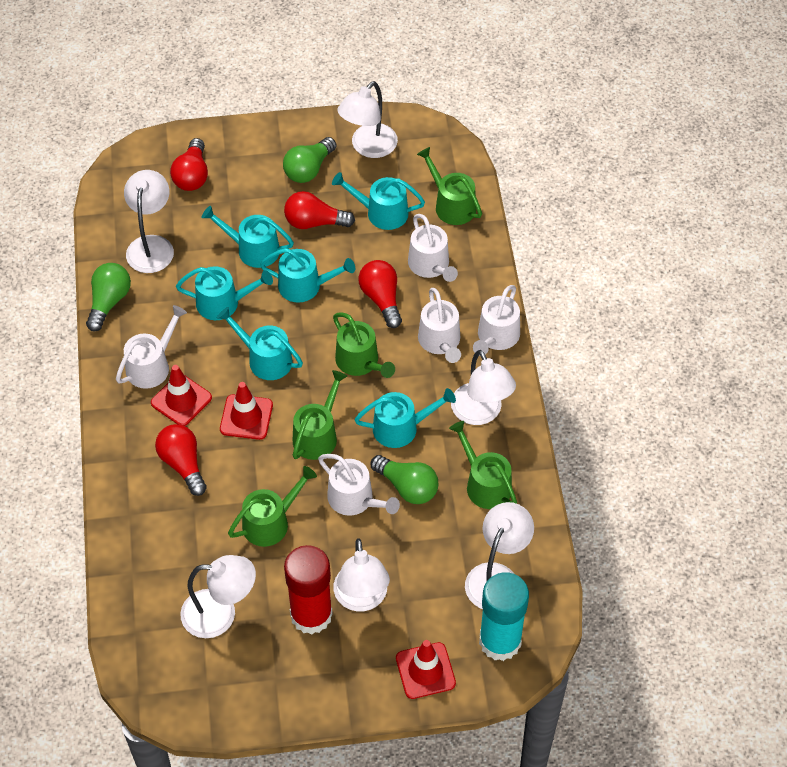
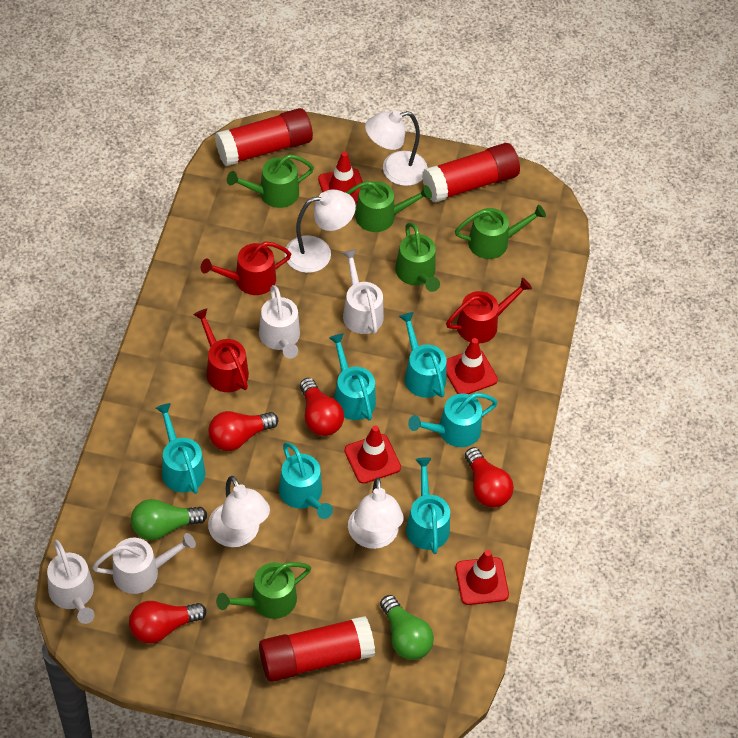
green light bulb: [86,263,131,331] [283,137,336,183] [371,455,438,504] = 3 -> [131,499,207,540] [380,595,434,660] = 2
red glue stick: [284,545,333,635] = 1 -> [215,108,313,166] [259,616,375,682] [422,143,520,203] = 3
red traffic cone: [151,365,212,426] [220,382,273,440] [396,640,456,699] = 3 -> [318,152,363,203] [344,426,401,484] [446,338,498,394] [455,550,509,605] = 4
red watering can: none = 0 -> [193,309,249,392] [201,241,291,295] [446,278,532,343] = 3
turquoise glue stick: [479,572,529,661] = 1 -> none = 0
white lamp: [124,170,174,273] [180,555,256,638] [333,538,390,611] [337,81,398,158] [451,350,516,425] [465,502,534,609] = 6 -> [208,476,270,547] [284,189,356,273] [348,477,404,549] [365,110,428,186] = 4
white watering can: [116,305,187,389] [318,454,400,516] [408,214,458,282] [418,288,461,363] [473,285,520,356] = 5 -> [47,540,94,624] [92,533,196,594] [259,285,300,359] [342,250,384,334] = 4

